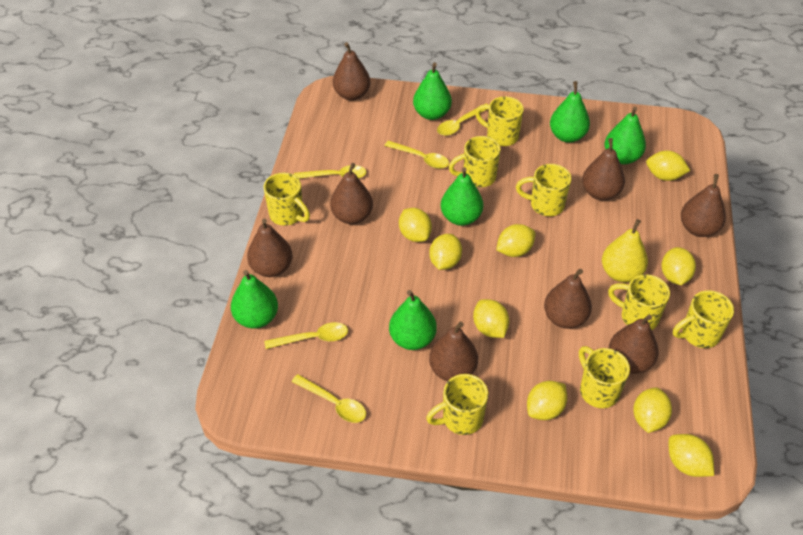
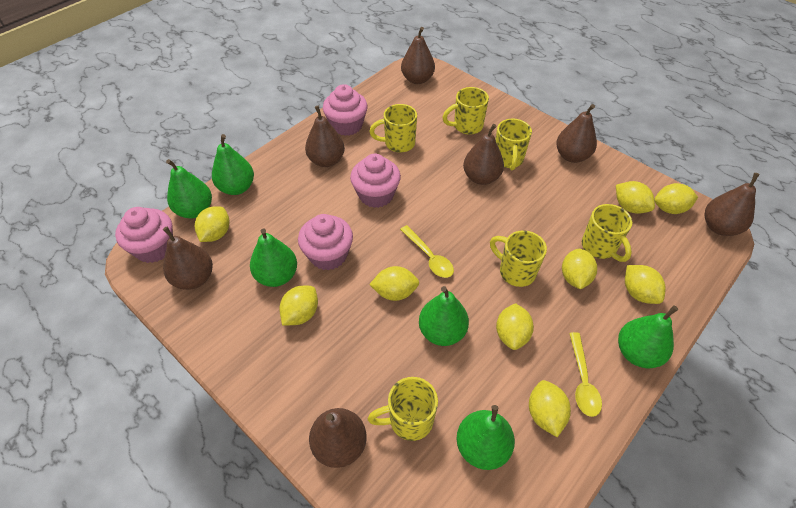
brown pear: [247,219,293,277] [330,163,373,224] [333,42,371,101] [429,322,478,381] [544,269,592,329] [582,138,625,200] [609,315,659,374] [681,174,726,237] = 8 -> [163,227,213,290] [305,106,345,167] [309,408,367,468] [401,27,435,84] [463,124,504,185] [556,104,597,163] [704,173,760,236] = 7
pink cupcake: none = 0 -> [115,207,173,263] [298,214,353,270] [323,84,368,136] [350,154,401,208] = 4
yellow mug: [264,172,310,226] [426,374,488,435] [449,136,501,187] [475,96,524,146] [516,164,571,216] [579,346,630,408] [608,274,670,330] [673,290,734,348] = 8 -> [367,377,438,441] [369,104,417,153] [442,87,489,135] [490,230,547,287] [495,119,532,170] [582,204,632,262] = 6
yellow pear: [602,219,648,282] = 1 -> none = 0
yellow spoon: [265,322,348,349] [292,374,366,423] [294,165,366,179] [384,141,449,169] [437,104,488,136] = 5 -> [400,225,454,278] [569,332,602,417] = 2

